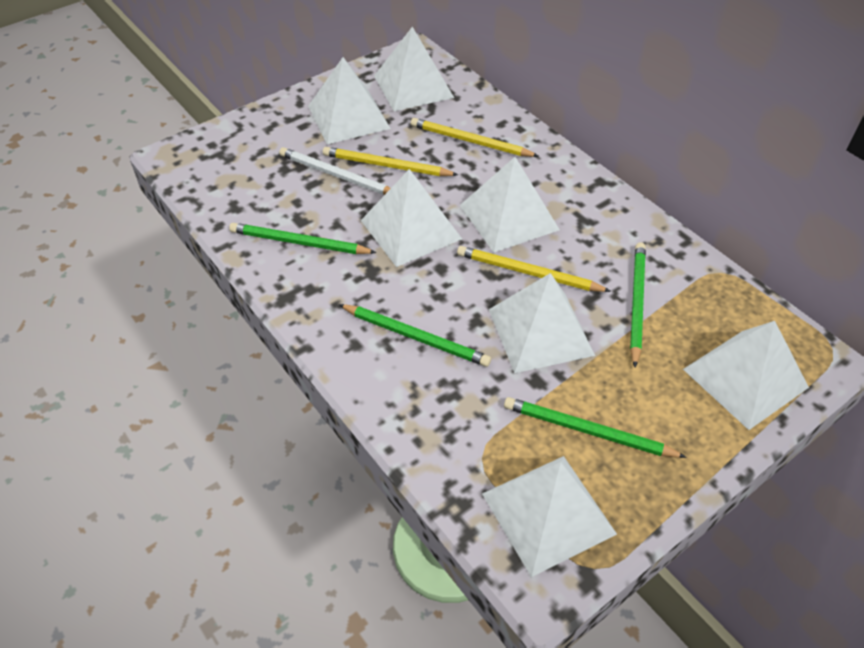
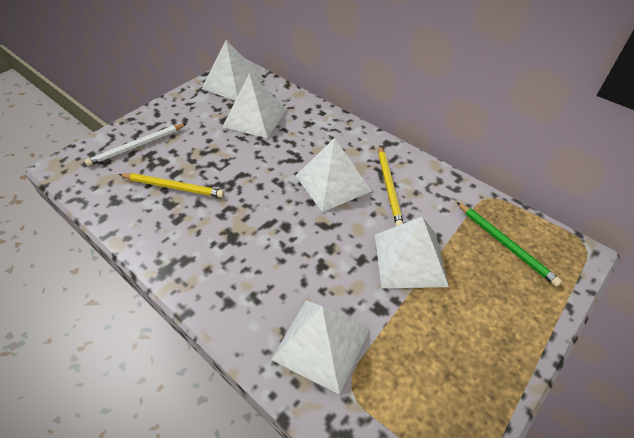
green pencil: [229,223,377,254] [339,304,491,367] [504,397,687,458] [630,242,646,368] = 4 -> [457,202,562,287] = 1
white pyramid: [308,57,391,144] [361,169,462,267] [374,27,454,111] [460,157,560,253] [482,456,617,577] [489,273,595,373] [683,321,809,430] = 7 -> [202,40,264,101] [222,73,287,138] [271,300,369,395] [296,138,372,212] [375,217,449,288] = 5
yellow pencil: [323,147,458,176] [411,118,539,157] [457,246,611,292] = 3 -> [119,173,224,198] [378,145,404,226] = 2

